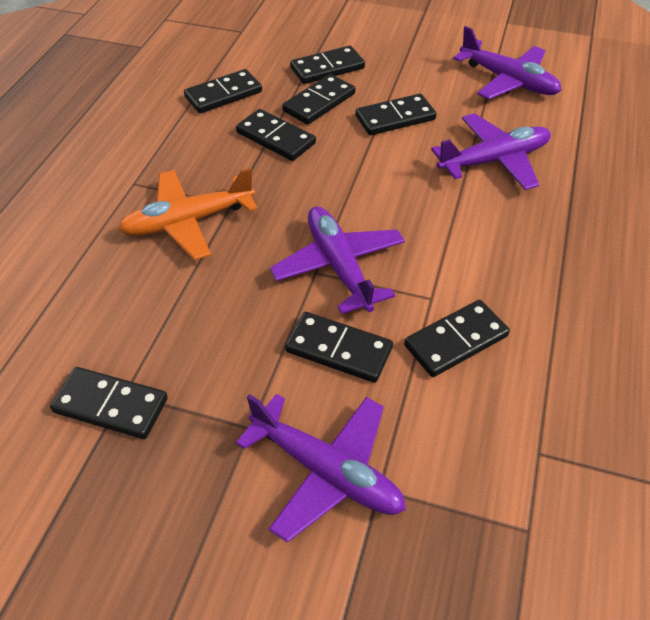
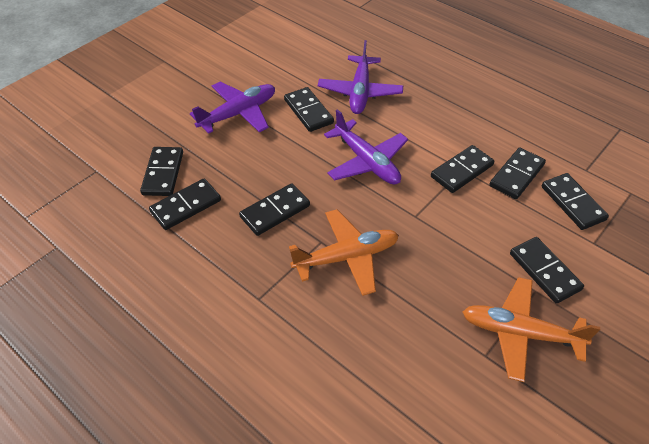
orange plane: [118,168,257,260] = 1 -> [289,209,399,296] [463,277,600,382] = 2
purple plane: [236,394,406,543] [270,206,405,314] [431,113,551,190] [453,26,562,99] = 4 -> [190,82,275,134] [318,40,403,114] [324,109,408,185] = 3

